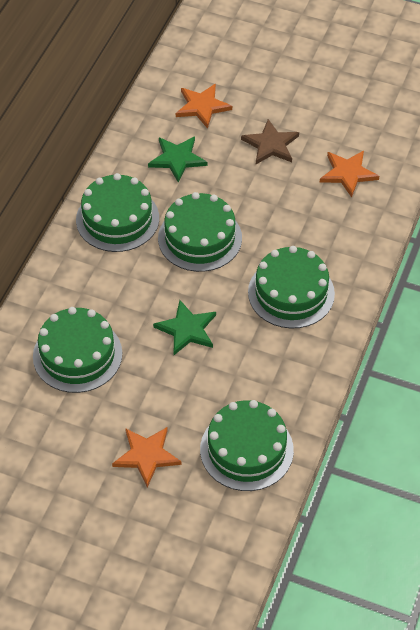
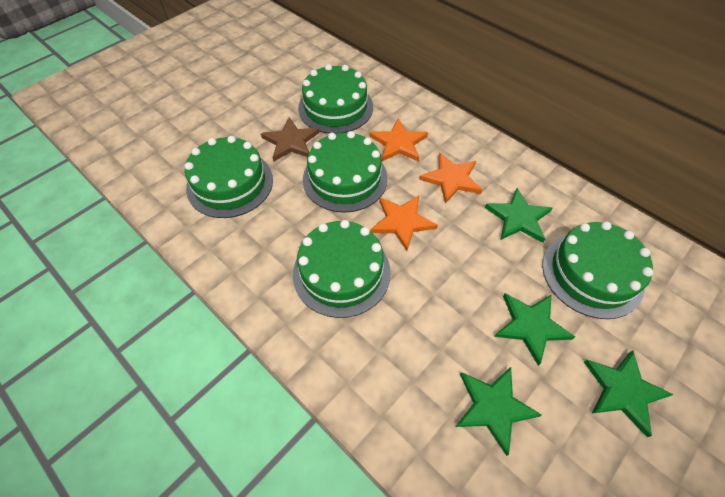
green star: [148,137,207,183] [153,300,216,355] = 2 -> [456,367,541,456] [485,188,552,243] [494,293,575,366] [584,351,674,437] = 4

